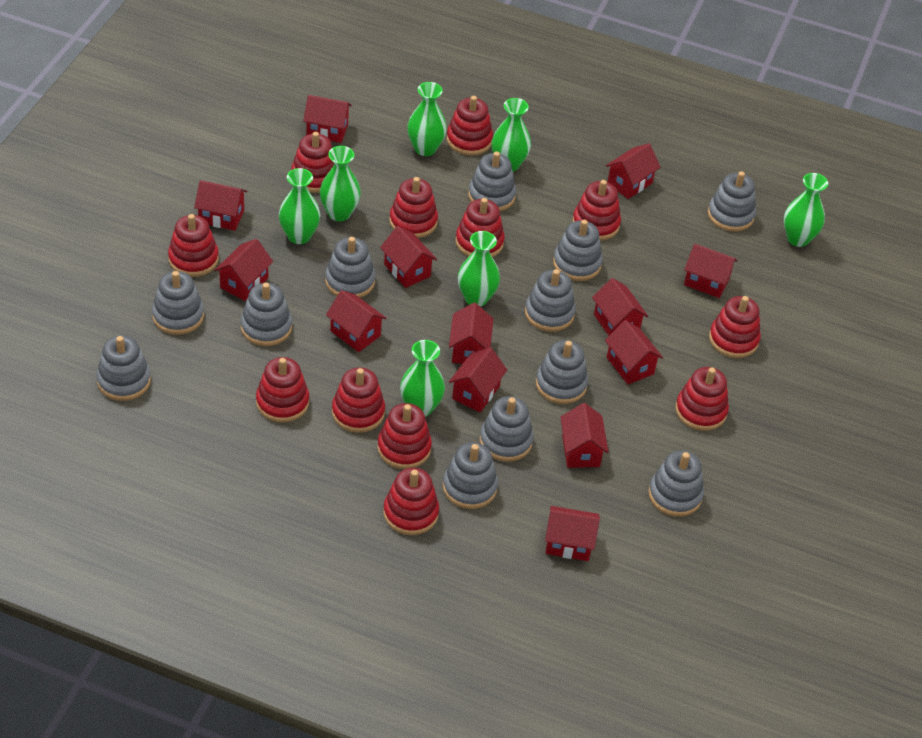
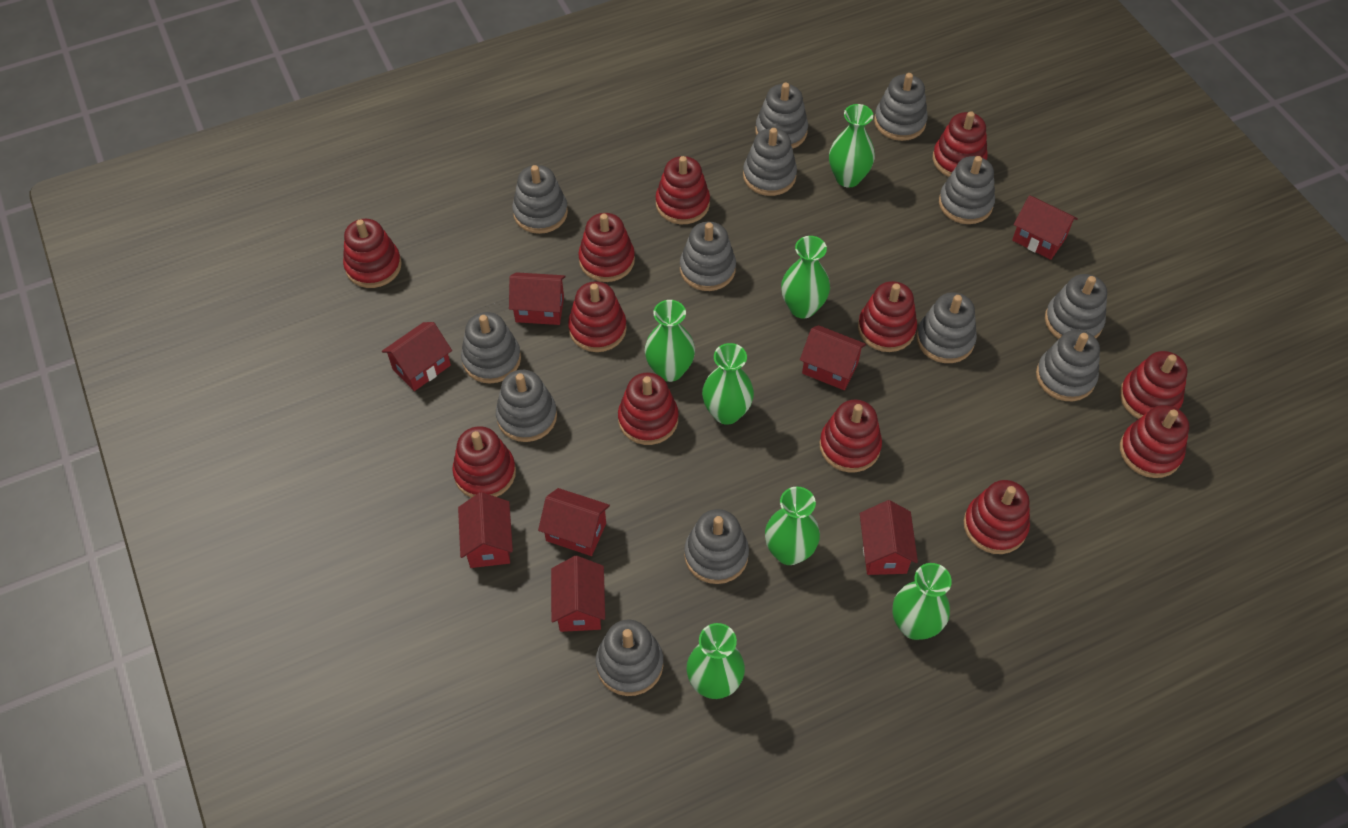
grey stacking toy: [96,336,151,401] [152,271,204,335] [241,283,292,346] [325,237,375,298] [443,442,498,509] [468,151,516,211] [479,396,534,462] [525,269,576,332] [536,340,588,404] [553,220,603,281] [648,450,704,517] [708,171,756,232] = 12 -> [461,312,521,383] [496,370,557,442] [512,165,568,234] [596,620,663,696] [680,222,736,291] [684,509,749,584] [743,128,797,196] [755,83,808,149] [874,73,928,141] [916,292,977,363] [939,156,995,224] [1036,330,1100,401] [1045,274,1107,339] = 13
red house: [194,180,247,231] [215,239,273,301] [303,95,352,143] [326,290,387,352] [380,226,437,288] [449,303,494,364] [449,347,507,412] [545,506,600,561] [560,403,609,468] [592,278,648,336] [605,320,663,384] [606,143,661,199] [684,244,738,298] = 13 -> [382,322,452,391] [458,492,513,568] [509,272,566,325] [538,488,610,556] [551,556,605,632] [800,325,866,390] [860,500,918,575] [1012,195,1078,260] = 8

